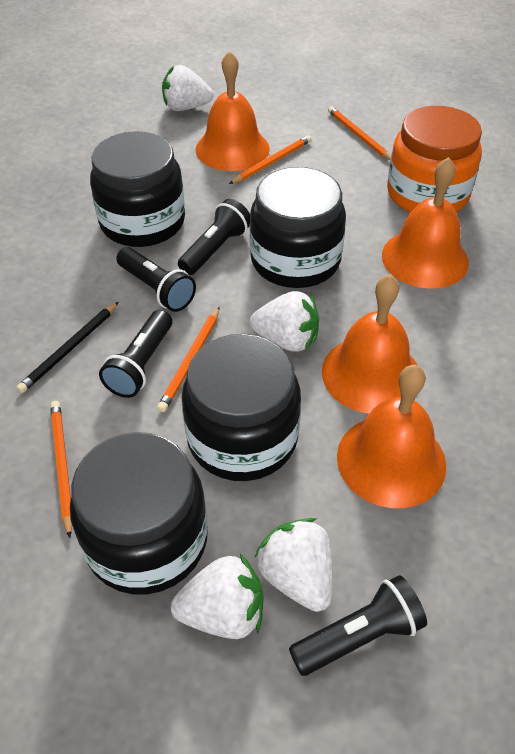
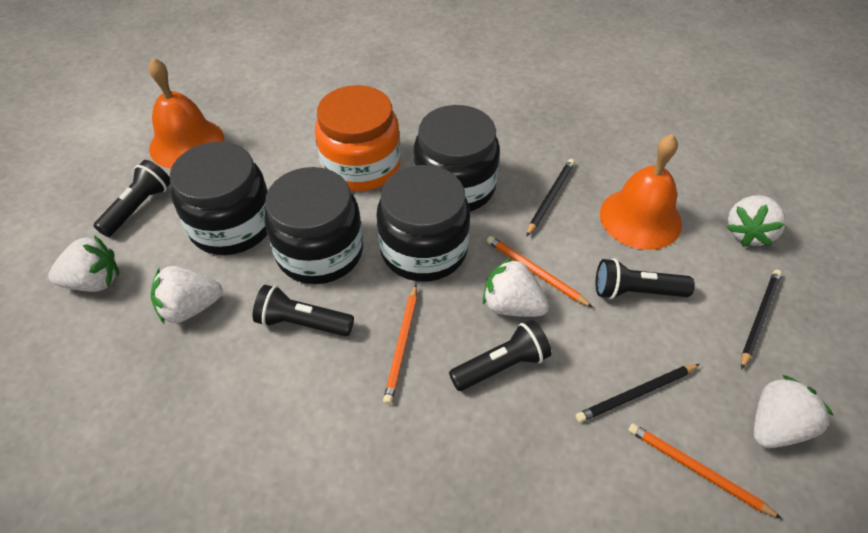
black pencil: [16,302,119,393] = 1 -> [526,159,575,237] [576,364,700,423] [741,270,782,369] = 3
orange bell: [196,51,270,171] [322,274,418,413] [337,365,446,508] [382,157,469,289] = 4 -> [148,58,224,169] [600,134,682,250] = 2
orange pencil: [50,401,72,538] [157,307,220,412] [229,135,311,184] [328,106,391,160] = 4 -> [383,285,417,404] [487,236,592,307] [628,423,782,519] = 3
white strawberry: [162,65,213,111] [171,554,263,639] [250,291,319,352] [254,518,333,612] = 4 -> [48,235,119,292] [150,266,223,323] [482,257,549,317] [726,195,786,247] [754,375,834,448] = 5

